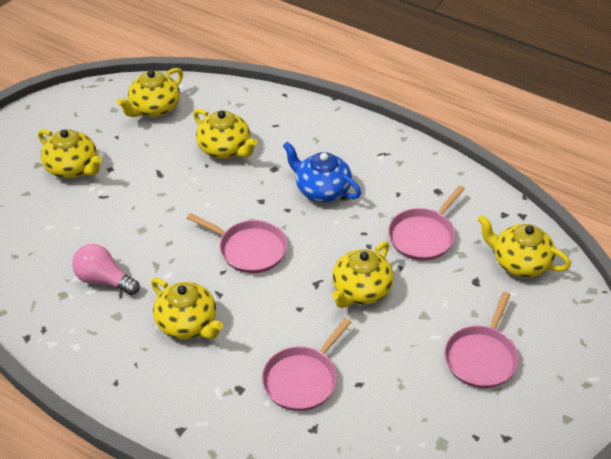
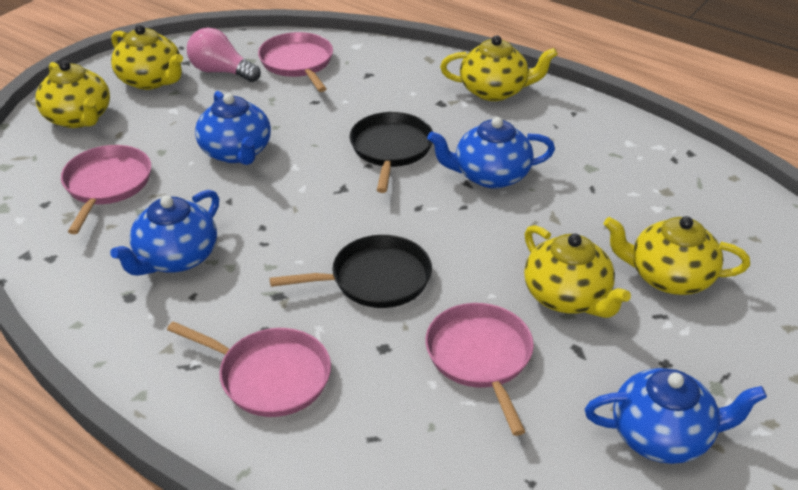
black pan: none = 0 -> [270,235,432,308] [350,112,433,193] = 2
blue teapot: [283,142,361,202] = 1 -> [110,190,219,276] [195,91,271,165] [427,117,555,189] [585,368,767,464] = 4
yellow teapot: [38,129,102,178] [117,68,183,117] [151,278,223,339] [193,109,257,159] [332,241,394,308] [478,215,571,278] = 6 -> [35,60,110,128] [111,25,183,90] [440,35,558,101] [524,225,631,318] [604,216,750,295] = 5

